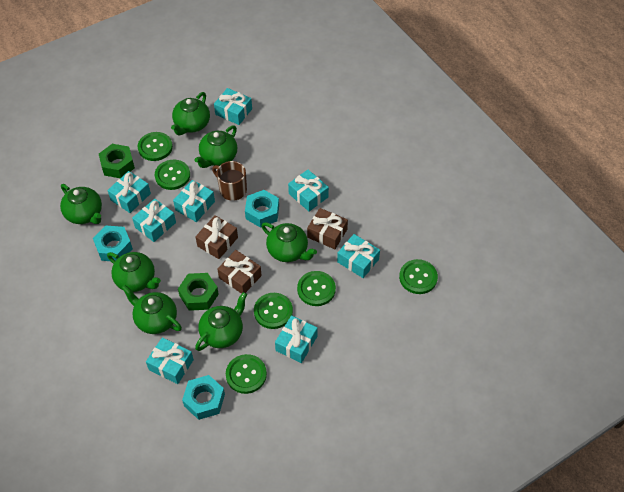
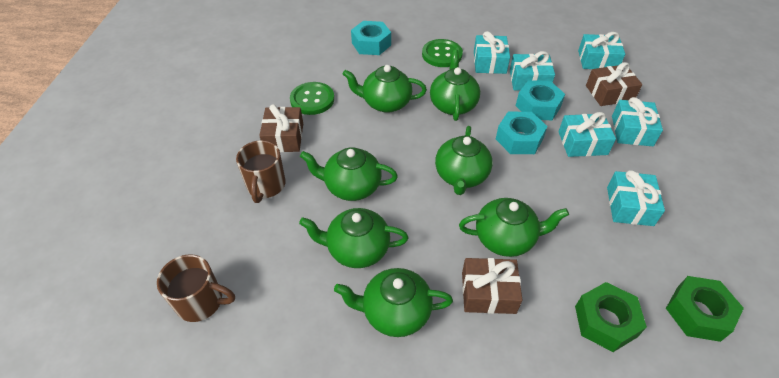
brown mug: [212,161,247,201] = 1 -> [157,254,235,322] [236,140,286,203] = 2
green button: [138,132,173,161] [155,160,190,190] [226,354,267,394] [254,293,293,329] [297,271,336,306] [399,259,438,294] = 6 -> [290,82,334,115] [422,39,463,67] = 2
turquoise gift: [107,171,151,213] [132,199,176,242] [146,337,194,384] [173,180,215,222] [214,88,252,125] [275,315,318,363] [288,170,329,211] [337,234,380,278] = 8 -> [474,31,510,74] [510,51,555,91] [558,112,616,157] [578,32,625,69] [607,170,665,226] [612,97,663,146] = 6

